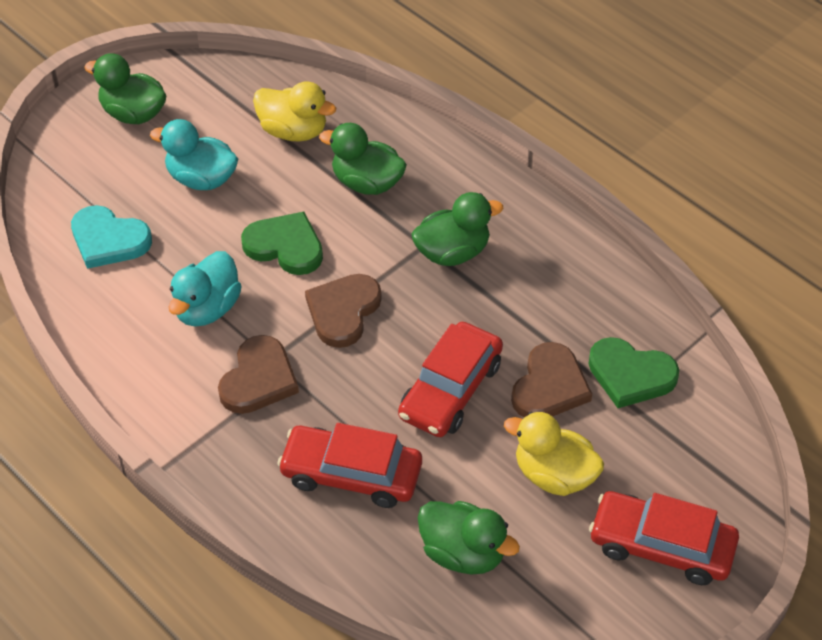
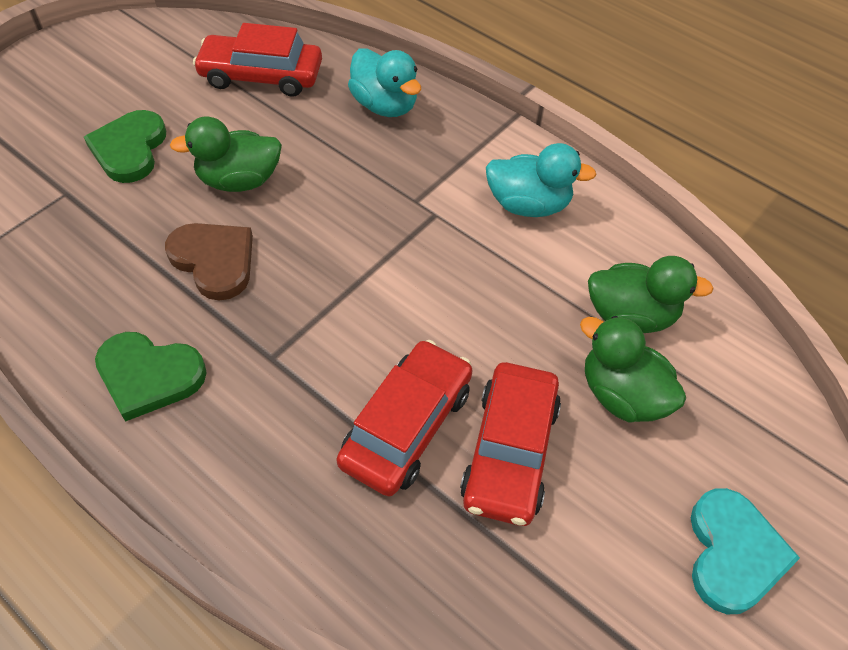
brown heart: [218,335,299,414] [305,274,382,348] [511,342,592,417] = 3 -> [165,223,253,300] = 1
green duck: [84,53,166,124] [319,123,407,195] [411,192,503,266] [418,501,520,575] = 4 -> [170,116,282,192] [580,316,686,422] [588,256,714,333] = 3
yellow duck: [253,81,336,142] [504,412,604,496] = 2 -> none = 0

